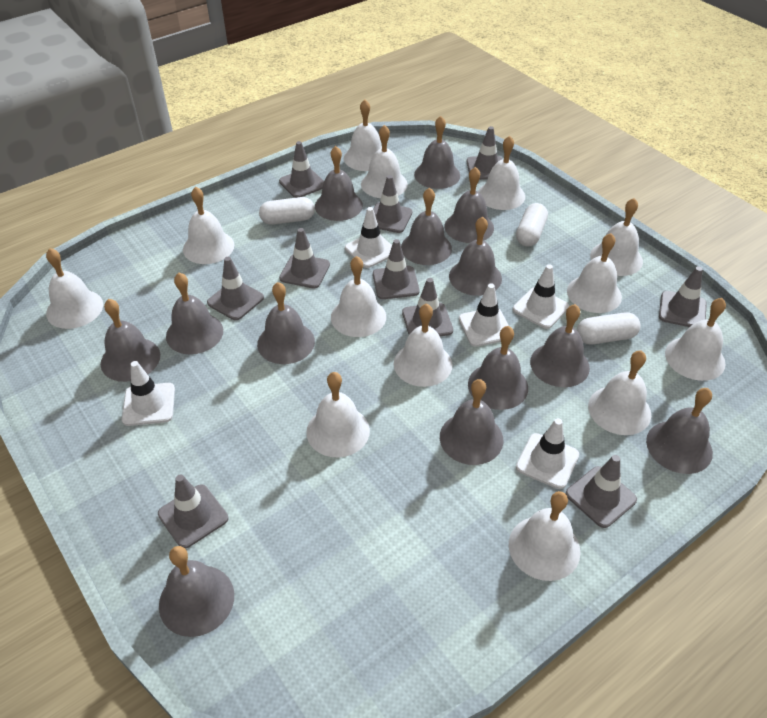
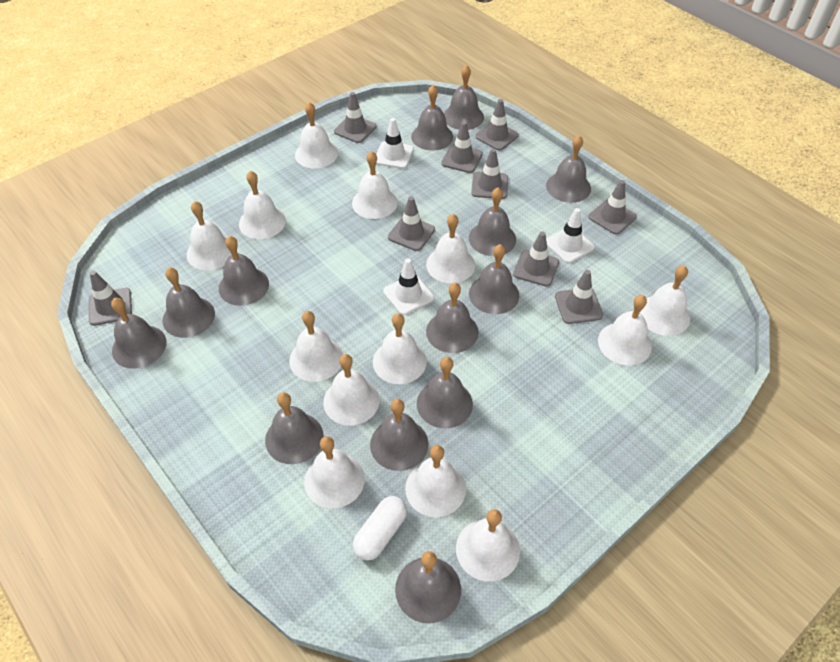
grey traffic cone: [158,474,228,548] [207,257,264,320] [279,141,324,198] [279,228,330,288] [373,175,412,233] [373,239,420,299] [402,278,453,337] [467,126,502,180] [566,455,637,528] [659,266,707,327] = 10 -> [89,271,132,326] [334,92,377,143] [388,196,435,251] [441,122,483,173] [471,148,508,199] [475,99,519,151] [513,231,559,286] [555,270,603,324] [588,180,637,235] = 9
white capsule: [259,197,315,225] [516,203,548,247] [577,312,640,344] = 3 -> [353,496,407,560] = 1
white traffic cone: [122,361,175,426] [345,207,392,268] [459,283,509,347] [513,264,569,329] [516,418,579,489] = 5 -> [376,118,414,169] [383,258,434,315] [546,208,595,263] = 3

